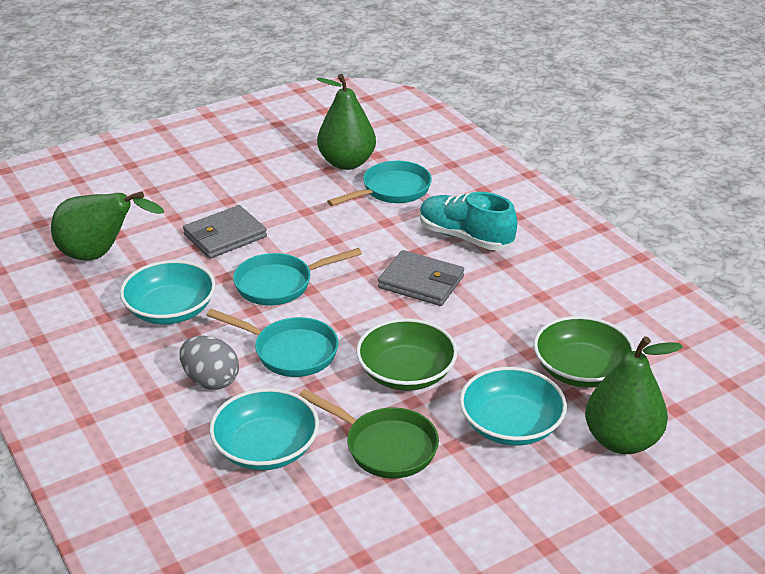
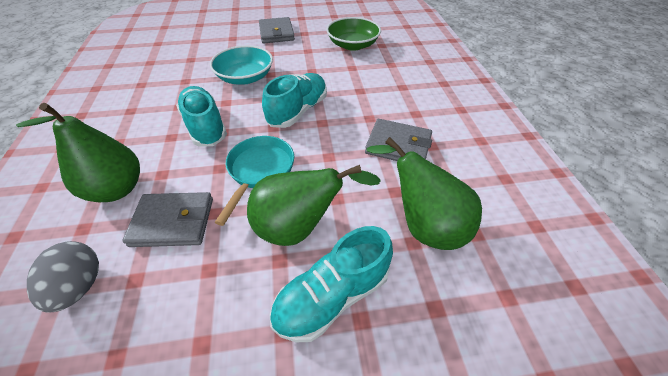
green bowl: [356,318,458,391] [534,316,635,388] = 2 -> [326,17,381,51] = 1
green pan: [299,389,439,478] = 1 -> none = 0
grey wallet: [183,205,267,259] [378,250,464,306] = 2 -> [122,192,213,247] [259,17,295,43] [365,119,432,161] = 3
turquoise bowl: [120,260,216,324] [209,388,319,470] [460,367,567,446] = 3 -> [210,45,273,85] = 1
turquoise pan: [207,309,339,377] [233,248,362,306] [327,161,432,206] = 3 -> [214,136,294,226] = 1
turquoise shoe: [420,192,517,250] = 1 -> [176,86,227,147] [262,73,327,128] [270,226,393,342] = 3

